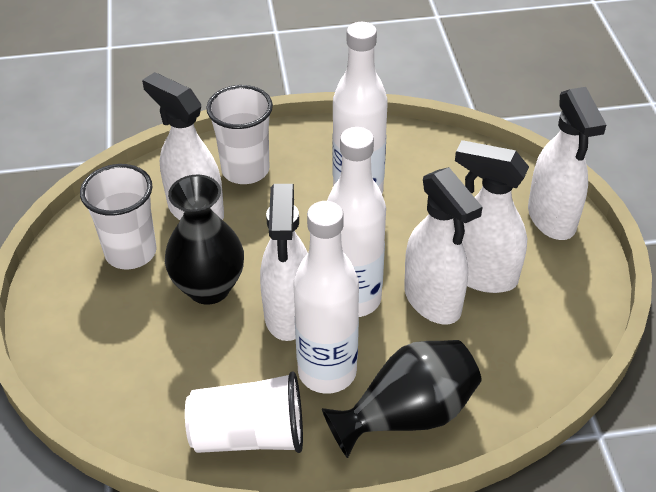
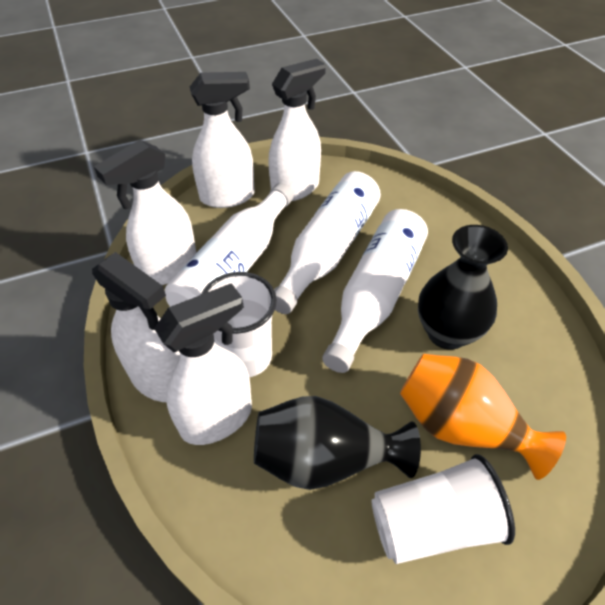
orange vase: none = 0 -> [400,354,566,480] = 1
white cup: [80,164,157,269] [185,371,303,453] [206,85,273,184] = 3 -> [201,272,277,377] [371,454,515,564] = 2

